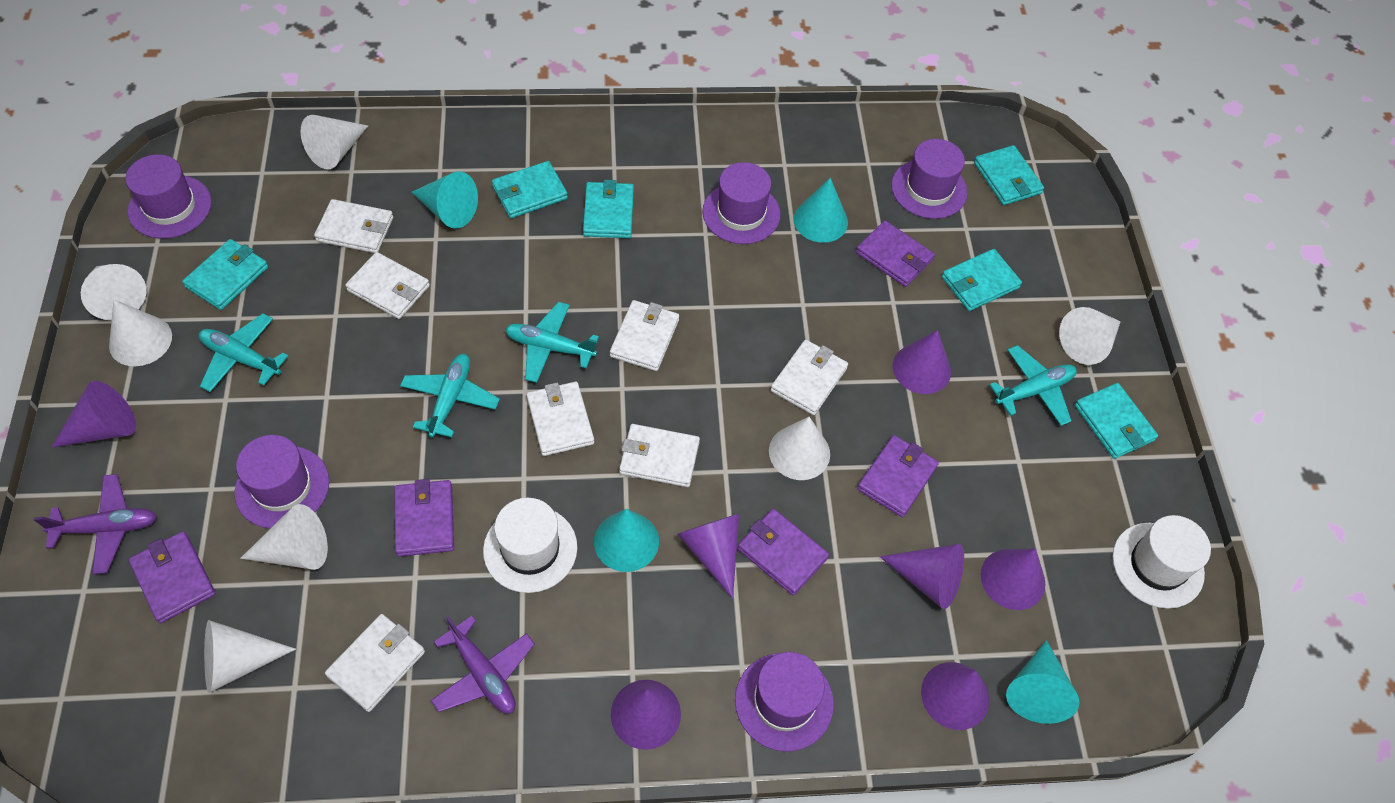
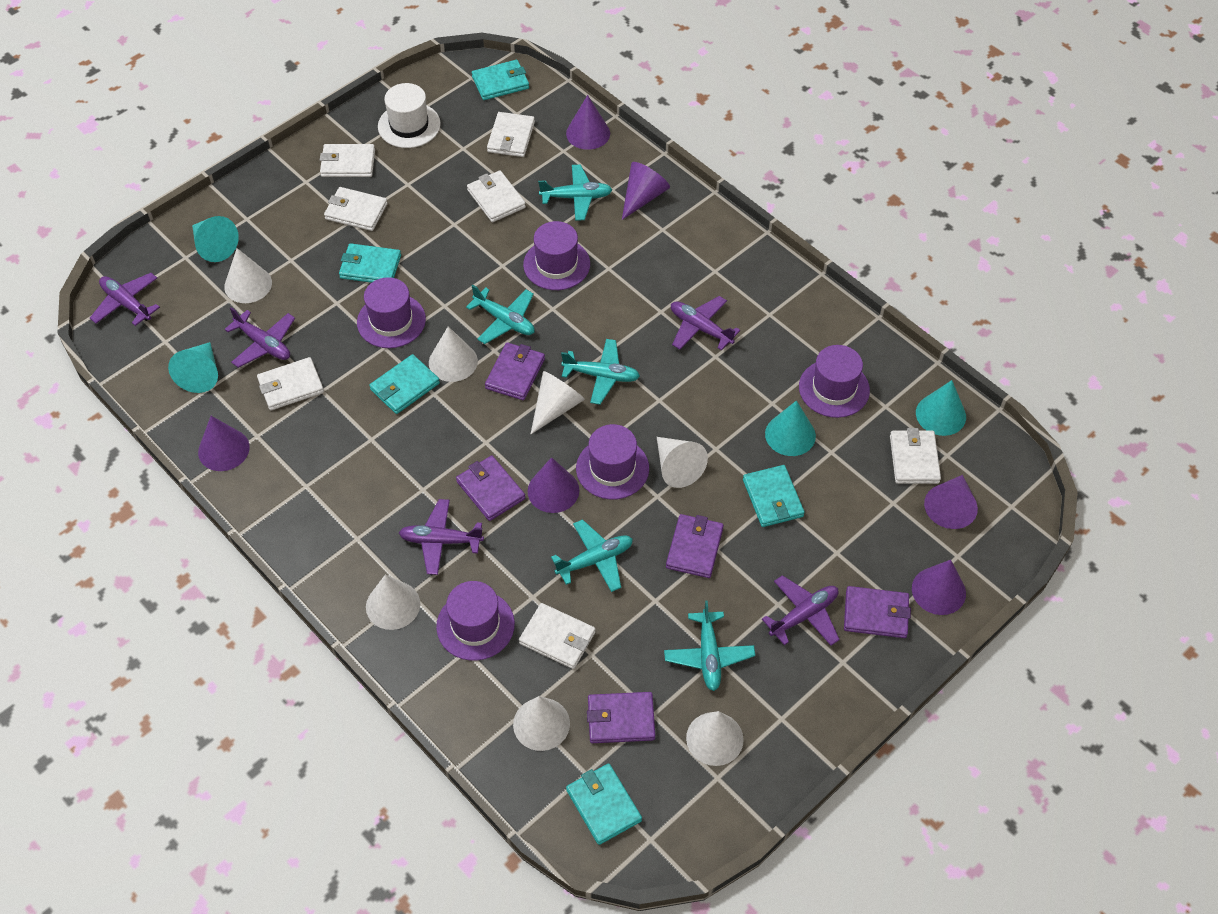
purple cone: [51,381,136,448] [611,680,681,750] [677,513,740,598] [879,544,964,609] [893,330,951,394] [921,662,990,730] [981,549,1045,610] = 7 -> [198,416,250,471] [528,457,579,513] [566,95,610,150] [622,162,670,220] [912,560,966,615] [924,475,978,529] = 6
purple plane: [34,474,157,574] [431,616,535,714] = 2 -> [90,273,160,326] [225,307,295,368] [399,499,484,575] [671,296,740,351] [762,575,840,646] = 5
turquoise plane: [199,314,288,392] [400,354,500,438] [505,302,599,383] [990,345,1077,426] = 4 -> [466,285,535,344] [538,164,612,221] [551,519,633,592] [561,339,640,405] [664,600,755,691] = 5
turquoise wallet: [182,239,268,310] [492,161,568,218] [583,180,634,238] [942,249,1022,311] [974,145,1044,205] [1075,383,1158,459] = 6 -> [339,243,401,283] [369,354,440,414] [472,60,529,100] [566,763,642,845] [743,465,805,527] = 5
white hat: [483,498,577,593] [1113,515,1211,609] = 2 -> [378,83,441,148] = 1

